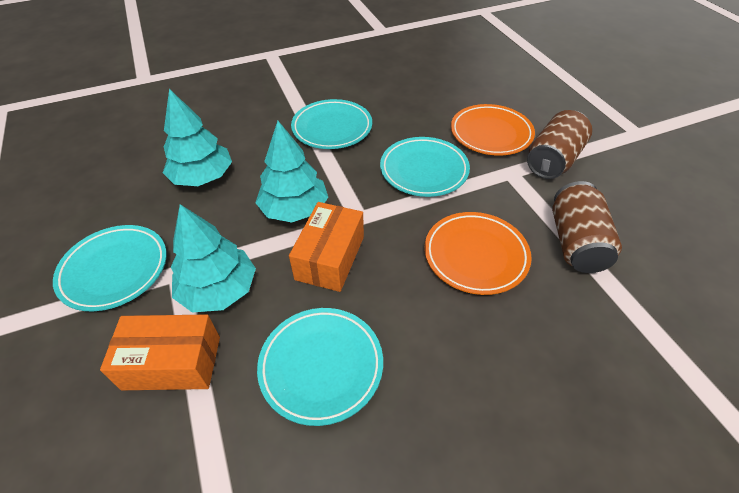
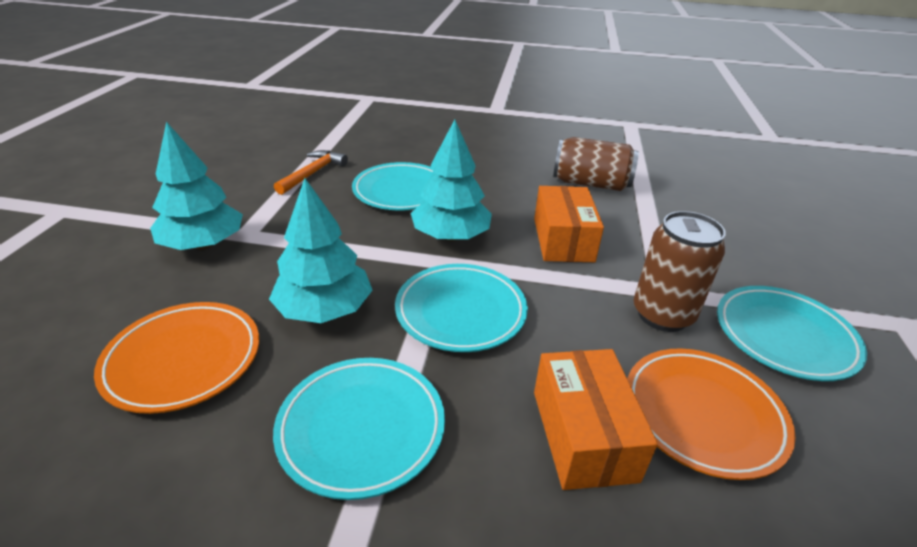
orange hammer: none = 0 -> [274,150,348,195] = 1

